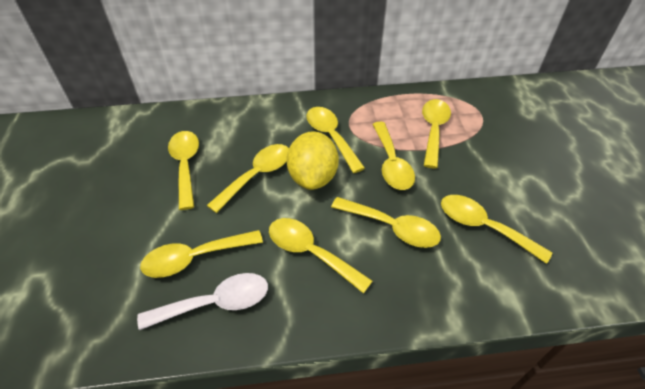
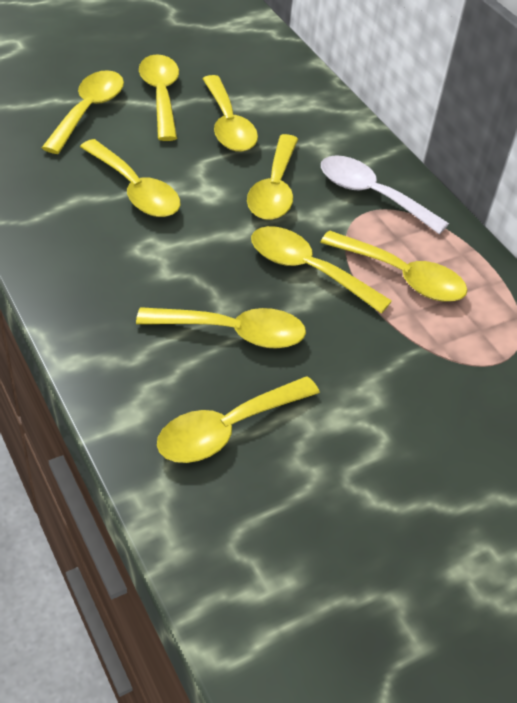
yellow lemon: [286,131,339,190] = 1 -> none = 0

